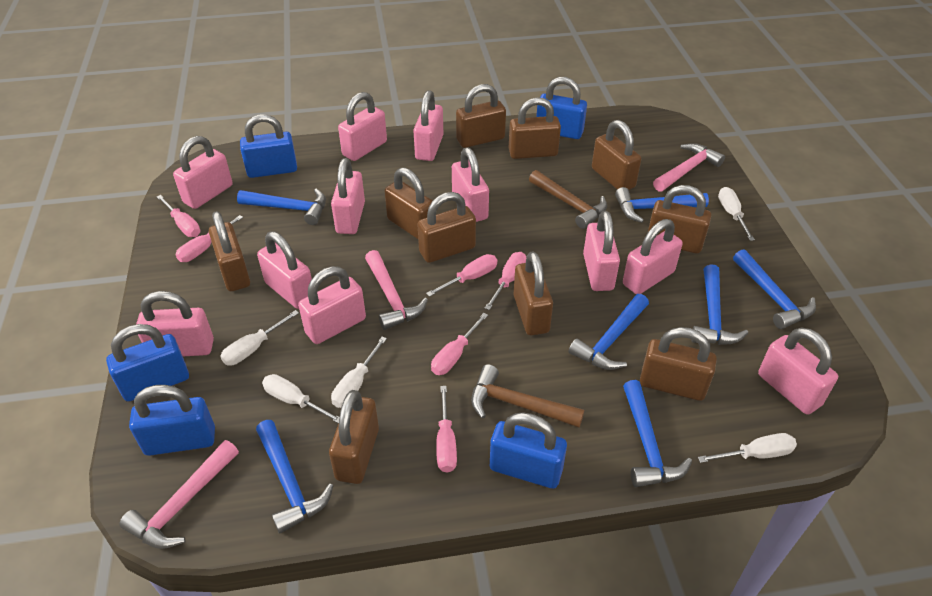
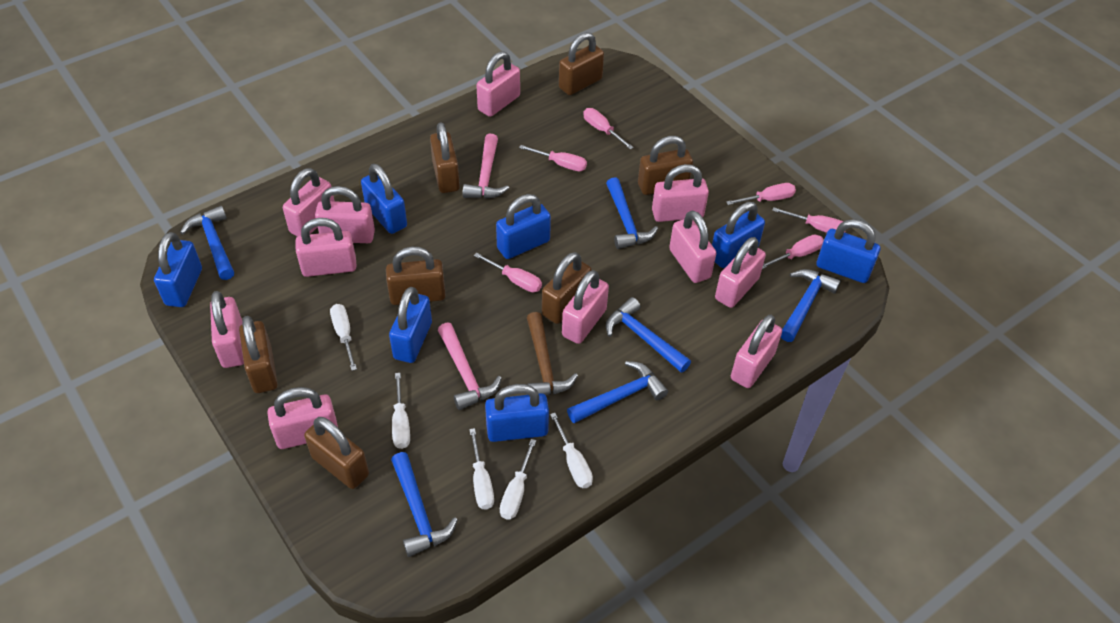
blue hammer: [237,188,326,225] [256,420,333,534] [569,294,649,370] [615,187,709,223] [623,380,692,487] [691,264,748,345] [733,249,816,329] = 7 -> [180,206,234,280] [391,452,458,557] [567,361,668,423] [606,177,658,249] [606,297,691,373] [781,269,841,342] = 6
blue padlock: [106,324,189,401] [129,385,215,456] [240,114,297,178] [490,412,567,489] [536,77,587,139] = 5 -> [154,232,202,307] [361,164,407,234] [389,287,432,363] [485,384,549,442] [496,194,551,259] [712,202,765,268] [817,219,880,283] = 7
brown hammer: [471,364,584,427] [529,170,607,229] = 2 -> [527,312,578,396] = 1
brown padlock: [209,211,250,291] [329,390,379,484] [385,167,433,239] [417,192,476,263] [456,84,506,148] [509,97,561,159] [513,252,553,336] [592,120,641,190] [640,327,717,401] [648,185,711,254] = 10 -> [239,316,278,393] [304,417,369,489] [386,247,446,305] [430,122,460,193] [542,252,592,324] [559,32,604,95] [638,136,693,195] = 7
pink hammer: [120,440,239,549] [365,250,428,330] [653,143,725,192] = 3 -> [438,323,502,410] [463,134,509,199] = 2

